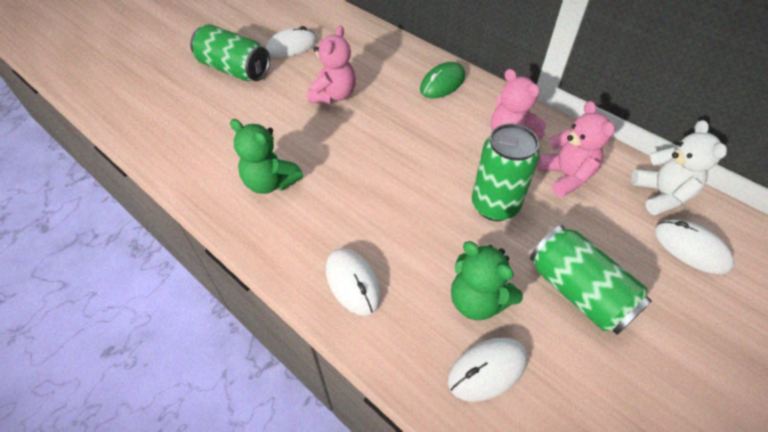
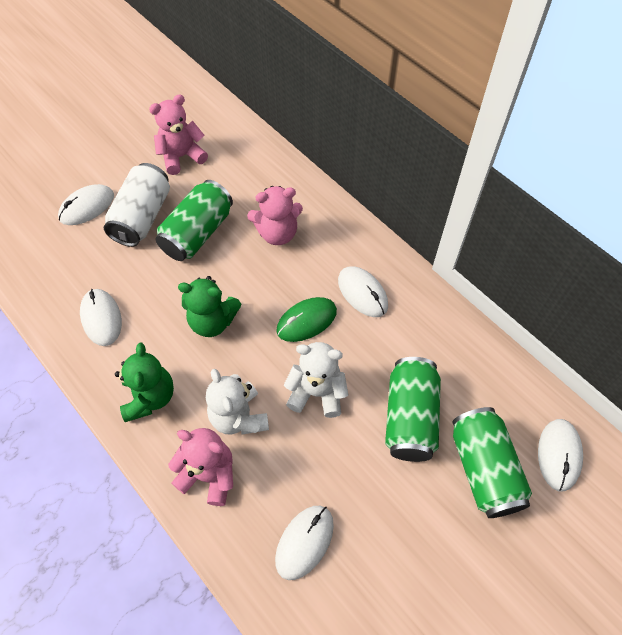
white can: none = 0 -> [103,163,170,247] = 1
white mouse: [266,26,317,57] [326,248,381,316] [448,337,528,402] [654,219,734,274] = 4 -> [58,184,114,225] [80,289,122,346] [275,506,334,580] [338,266,388,317] [538,419,583,491] = 5
white teddy bear: [631,120,727,215] = 1 -> [206,369,269,435] [284,342,348,418] = 2

